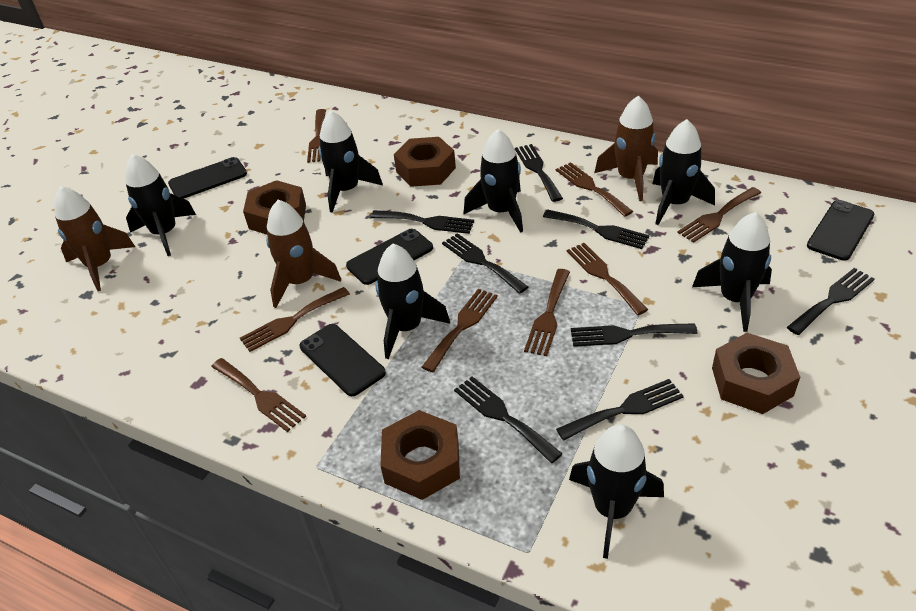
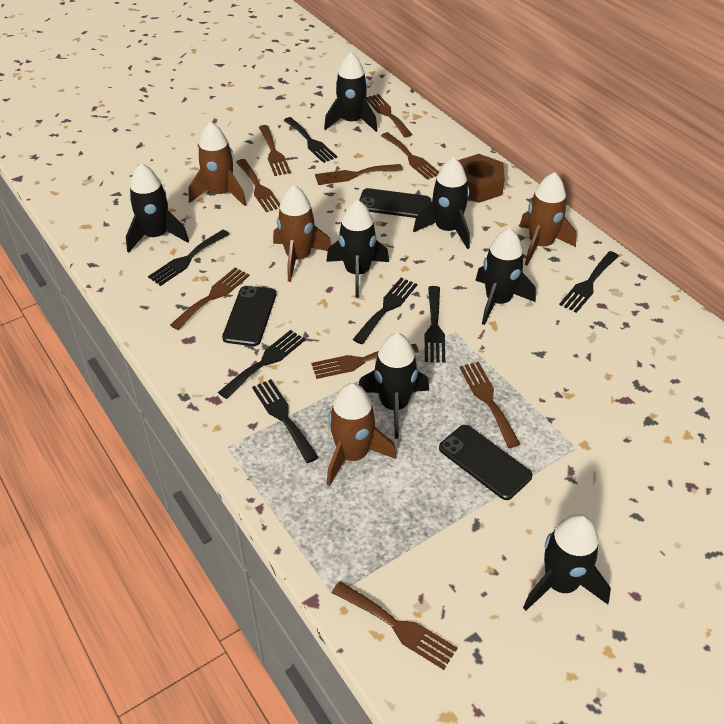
black fork: [371,210,474,234] [442,233,528,294] [454,376,563,463] [515,144,563,202] [543,209,650,249] [556,379,684,441] [571,323,697,347] [787,268,875,335] = 8 -> [148,230,230,286] [218,330,305,399] [252,379,319,463] [283,117,337,163] [353,278,417,344] [425,286,445,363] [559,251,619,313] = 7
black phone: [168,157,247,199] [299,324,386,396] [346,229,433,285] [807,200,874,261] = 4 -> [222,286,276,346] [359,188,431,218] [439,425,532,500] = 3
brown fork: [211,358,306,432] [240,287,350,352] [307,109,326,163] [422,288,498,372] [524,269,570,356] [556,162,633,217] [566,243,648,315] [677,187,761,243] = 8 -> [170,268,249,330] [236,159,280,212] [259,125,291,176] [311,344,419,379] [315,164,403,185] [332,581,457,670] [366,94,413,137] [381,132,439,180] [459,362,520,448] = 9
brown nut: [243,180,306,235] [380,410,460,500] [394,137,456,187] [712,333,800,414] = 4 -> [458,154,505,203] = 1
brown rocket: [54,186,135,291] [266,200,341,308] [594,95,658,201] = 3 -> [189,122,247,206] [273,185,332,282] [327,383,396,486] [519,172,577,266] = 4

